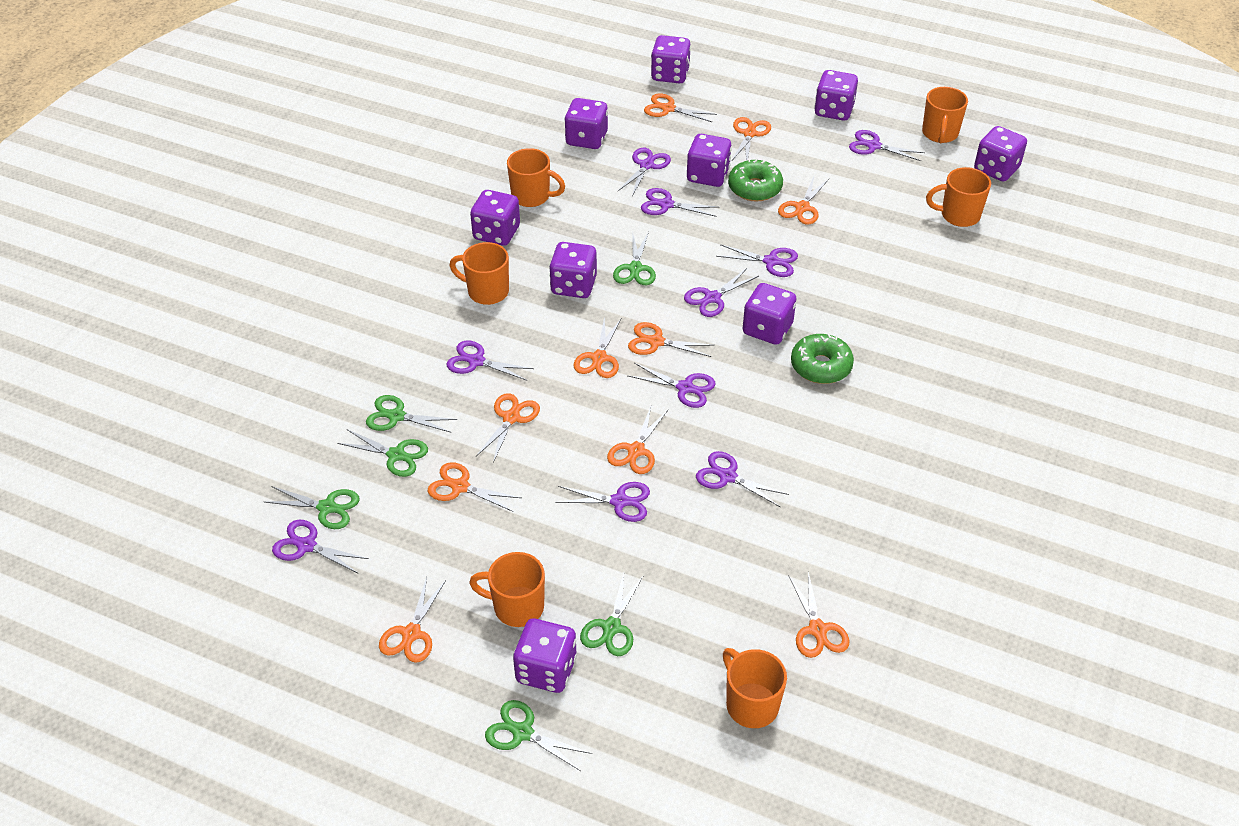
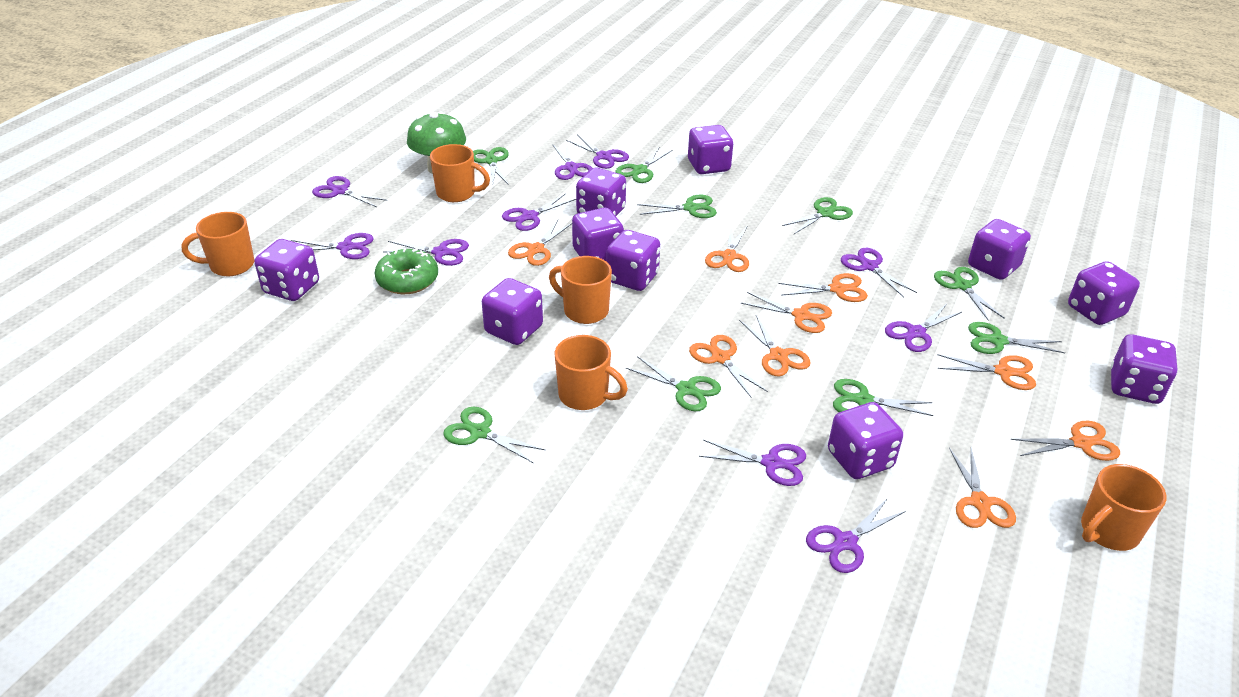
green donut: [728,159,783,202] [791,334,854,384] = 2 -> [375,248,438,294] = 1
green mushroom: none = 0 -> [407,111,466,174] = 1
green scissors: [265,486,360,529] [337,429,428,477] [366,395,457,433] [485,700,592,771] [580,573,644,656] [613,231,656,285] = 6 -> [443,407,545,463] [473,147,509,185] [615,148,672,183] [626,356,721,411] [637,195,717,218] [782,197,853,234] [833,379,934,416] [934,267,1005,321] [968,322,1065,354] = 9
orange mug: [449,242,509,305] [469,552,545,627] [507,148,565,207] [723,648,787,728] [922,87,968,143] [926,167,991,227] = 6 -> [182,212,254,276] [430,144,490,202] [549,256,612,324] [555,335,628,410] [1081,464,1167,551] = 5
orange scissors: [379,577,446,663] [428,462,521,512] [476,393,540,463] [573,316,621,378] [607,406,668,474] [628,322,715,357] [644,94,717,122] [732,117,771,161] [778,177,829,224] [788,572,849,658] = 10 -> [508,220,572,266] [689,335,768,397] [705,227,749,272] [739,315,811,376] [741,292,832,333] [778,273,868,302] [937,354,1036,390] [949,448,1016,528] [1011,421,1120,461] = 9
purple dice: [470,190,520,246] [513,619,577,693] [549,242,597,298] [564,98,608,149] [651,35,691,84] [687,134,732,187] [743,283,797,345] [814,70,858,121] [974,126,1027,182] = 9 -> [254,239,319,301] [482,278,543,345] [572,208,624,261] [576,168,626,216] [606,230,660,291] [688,125,733,174] [828,402,903,479] [968,219,1031,280] [1068,261,1140,325] [1111,334,1178,404] = 10

